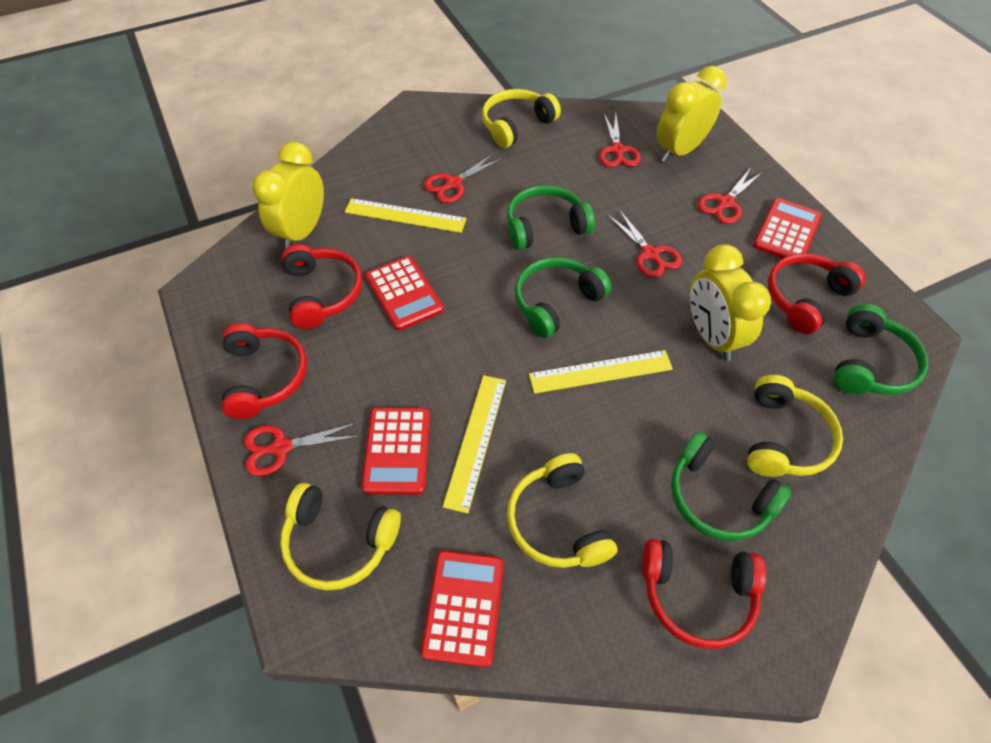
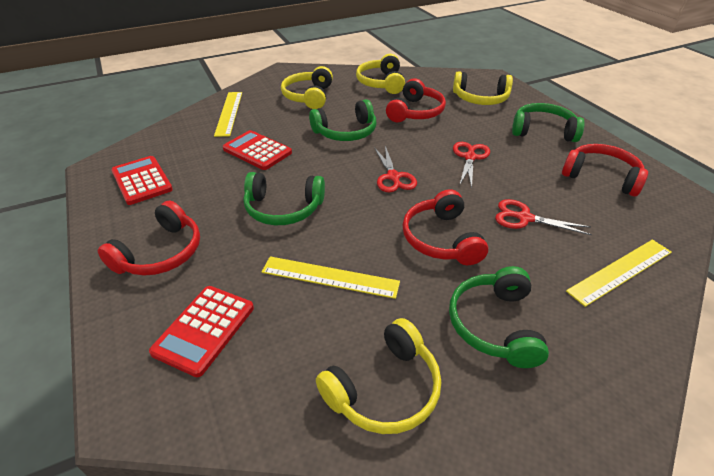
red calculator: [361,407,430,495] [365,256,444,331] [421,551,504,667] [753,198,822,264] = 4 -> [111,156,173,205] [149,286,254,377] [223,130,292,170] = 3
red scissors: [244,423,361,476] [424,153,503,203] [599,113,641,167] [608,209,682,278] [698,169,763,224] = 5 -> [374,146,417,193] [453,142,490,188] [495,199,592,235] = 3
yellow clock: [252,141,324,250] [657,66,726,162] [690,244,771,361] = 3 -> none = 0

